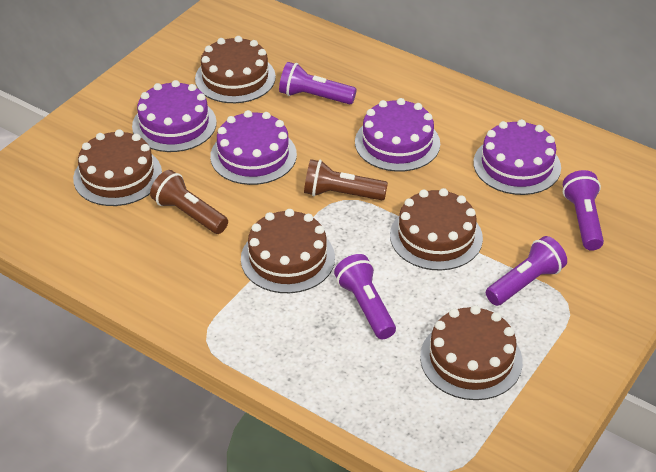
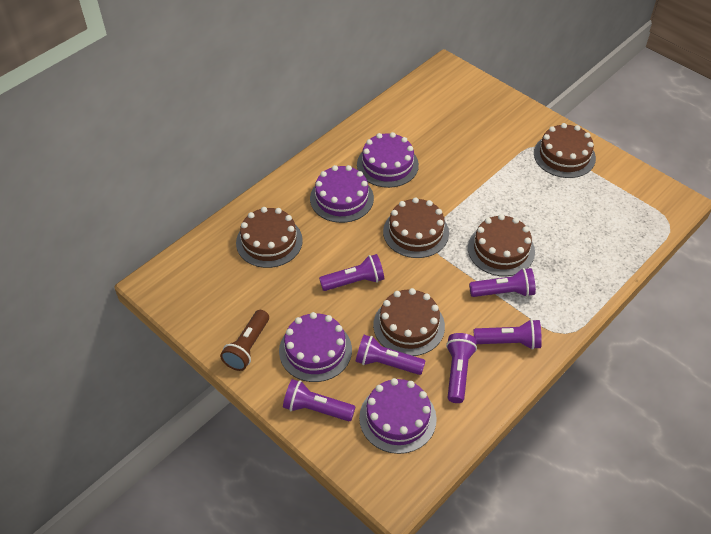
brown flashlight: [150,170,228,234] [304,159,388,200] = 2 -> [220,310,269,371] = 1
purple flashlight: [279,62,357,105] [334,254,396,339] [486,236,567,306] [563,170,604,251] = 4 -> [283,379,355,421] [319,254,384,291] [356,335,425,375] [446,333,477,403] [469,268,536,297] [474,319,542,350] = 6

